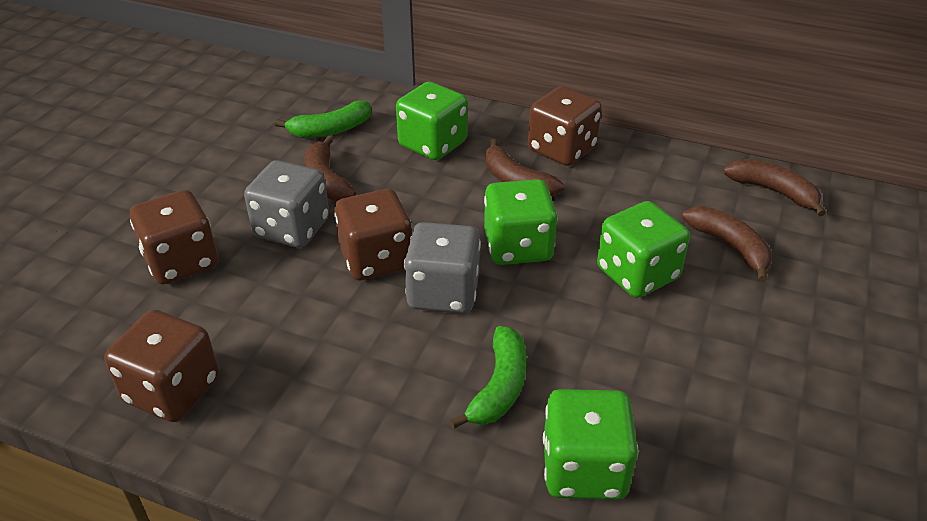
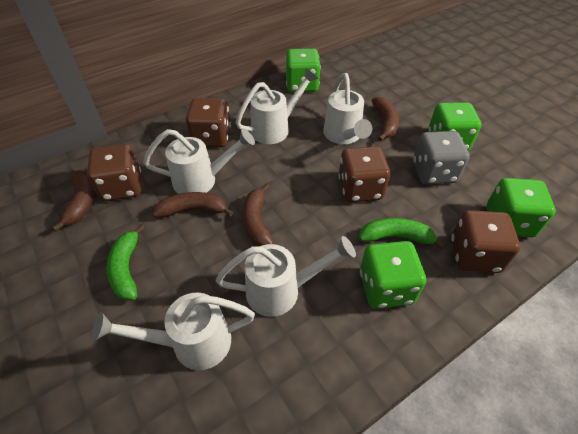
grey dice: [244,160,329,248] [404,222,481,314] = 2 -> [413,131,470,184] = 1
white watering can: none = 0 -> [92,293,255,370] [143,129,255,194] [216,236,356,317] [236,68,318,144] [323,73,372,144] = 5

